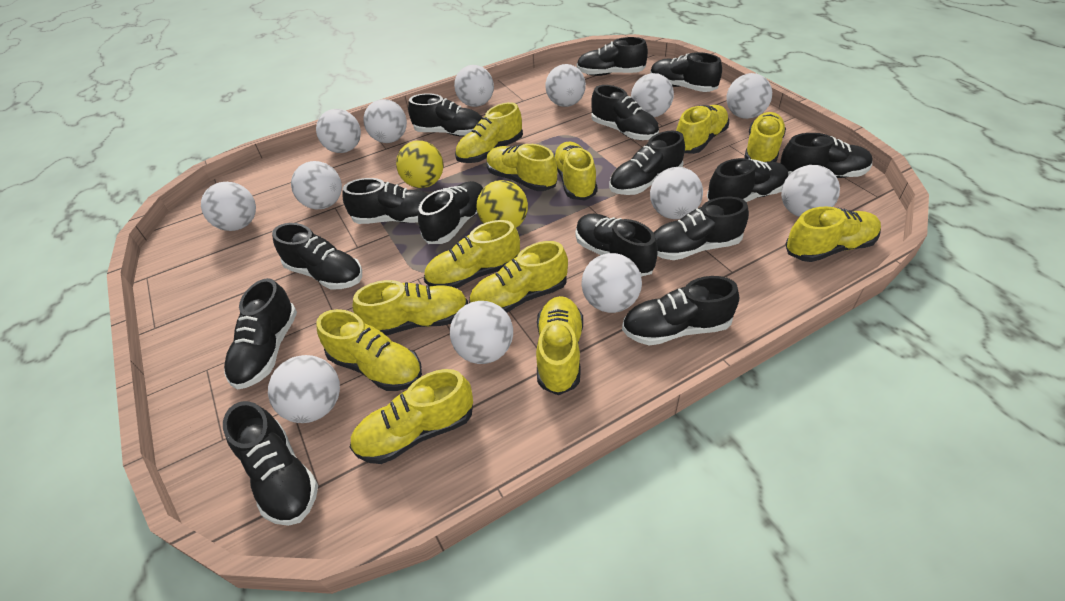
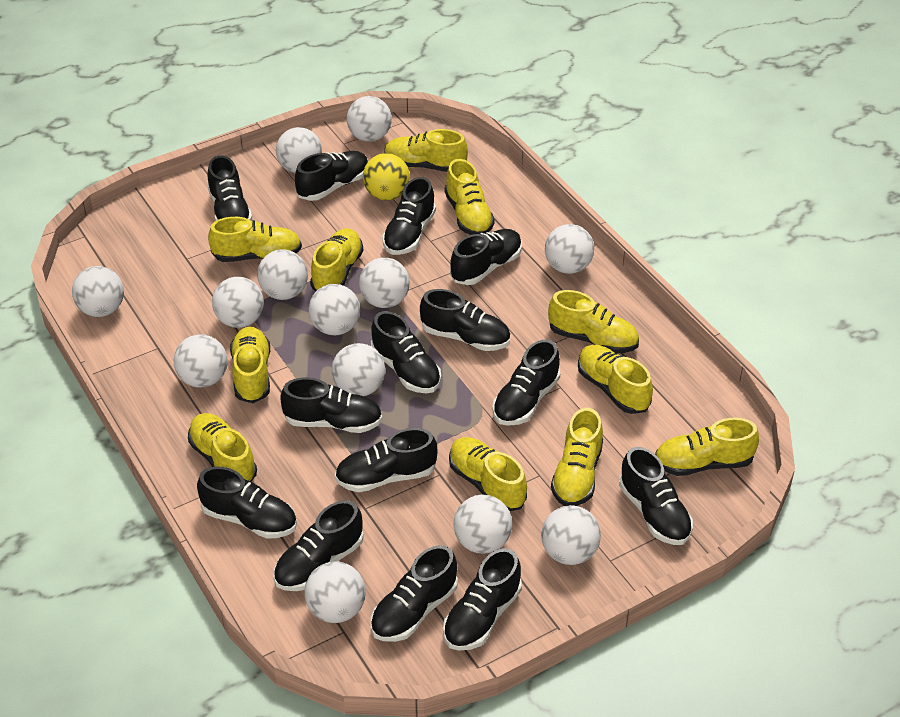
black shoe: [223,401,318,526] [224,278,297,390] [272,223,362,290] [343,178,429,224] [408,93,482,136] [418,181,483,244] [576,214,658,276] [577,37,648,76] [591,85,659,140] [609,131,685,195] [622,276,739,346] [650,52,722,92] [654,197,749,260] [707,158,788,202] [780,133,873,178] = 15 -> [197,466,297,539] [207,155,252,221] [273,500,364,591] [280,378,382,433] [295,151,368,201] [335,428,438,492] [371,311,441,393] [371,545,458,642] [382,177,436,255] [420,289,510,351] [443,548,522,651] [450,229,522,285] [493,339,560,426] [619,447,693,545] = 14
yellow ball: [396,140,443,188] [477,180,528,228] = 2 -> [363,153,410,200] = 1
yellow shoe: [316,309,422,391] [350,369,473,464] [353,280,468,336] [424,220,520,288] [455,102,523,163] [469,241,568,313] [486,144,557,191] [536,296,583,395] [554,142,598,200] [676,105,729,154] [745,112,786,162] [785,206,881,262] = 12 -> [188,413,257,482] [208,217,302,262] [230,327,270,403] [310,228,363,291] [384,129,468,172] [445,159,495,235] [449,437,527,511] [548,290,639,353] [551,408,603,506] [578,345,653,414] [655,418,759,476] = 11

